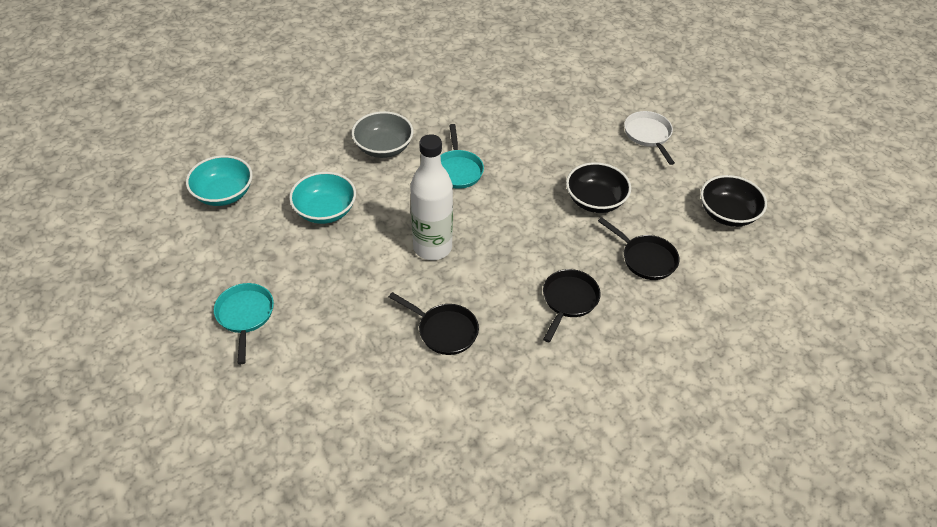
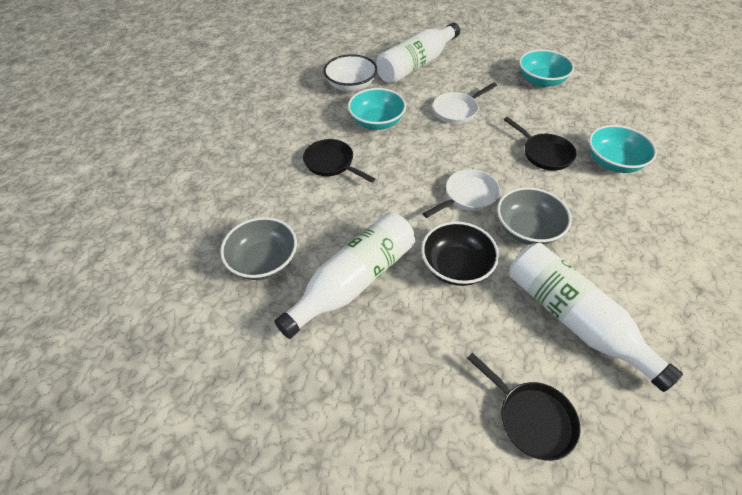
black bowl: [566,162,631,213] [700,175,767,227] = 2 -> [421,221,499,286] = 1
grey bowl: [352,111,413,158] = 1 -> [220,217,297,280] [497,187,572,245] = 2
turquoise bowl: [186,155,253,206] [289,172,356,224] = 2 -> [348,88,406,130] [519,49,574,87] [589,125,657,173] = 3
turquoise pan: [214,283,274,364] [441,124,484,189] = 2 -> none = 0
white bottle: [410,134,453,260] = 1 -> [274,212,415,339] [376,22,460,84] [509,243,683,392] = 3
white bowl: none = 0 -> [323,54,377,92] = 1
white pan: [624,111,675,165] = 1 -> [423,169,500,218] [433,83,497,124] = 2

